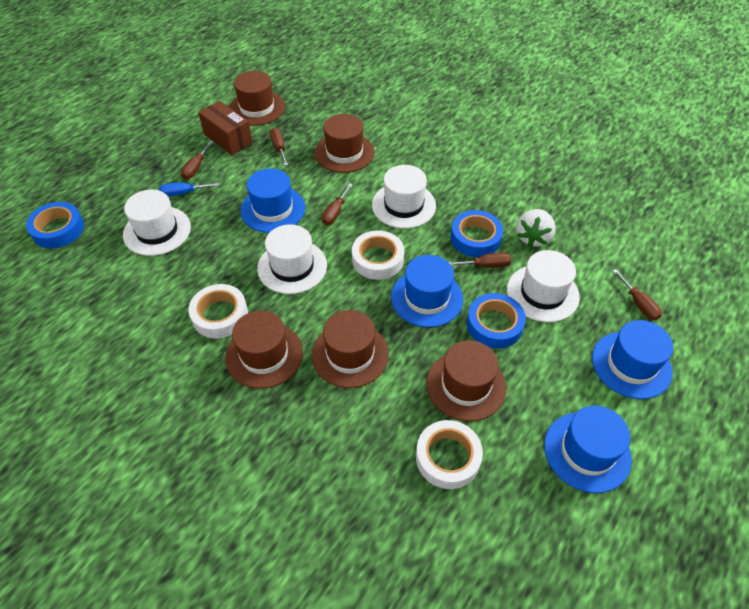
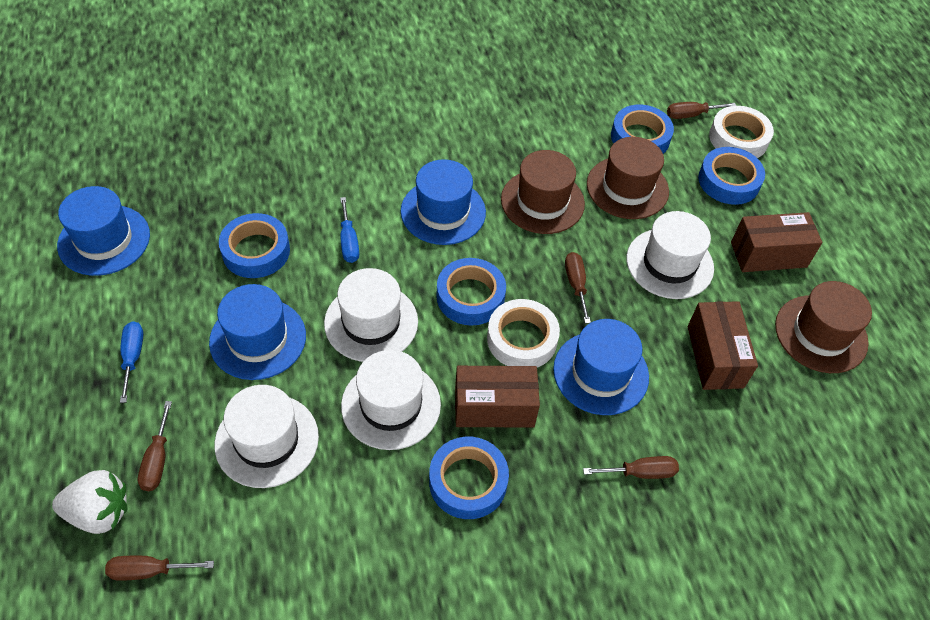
blue screwdriver: [159,182,219,197] = 1 -> [120,321,143,403] [340,197,359,263] = 2
blue tape: [26,202,84,248] [450,210,503,257] [467,293,526,349] = 3 -> [219,213,290,278] [429,437,509,519] [436,258,506,326] [611,105,674,154] [698,147,765,205] = 5
brown box: [198,101,253,155] = 1 -> [455,366,540,427] [688,301,758,390] [731,212,822,272] = 3
brown hat: [225,311,303,389] [229,71,285,126] [312,310,389,388] [315,114,374,173] [426,340,507,421] = 5 -> [501,150,585,234] [587,137,669,219] [775,281,872,373] = 3
white tape: [189,284,248,339] [352,231,404,280] [416,420,483,489] = 3 -> [487,299,560,367] [709,106,774,158] = 2

